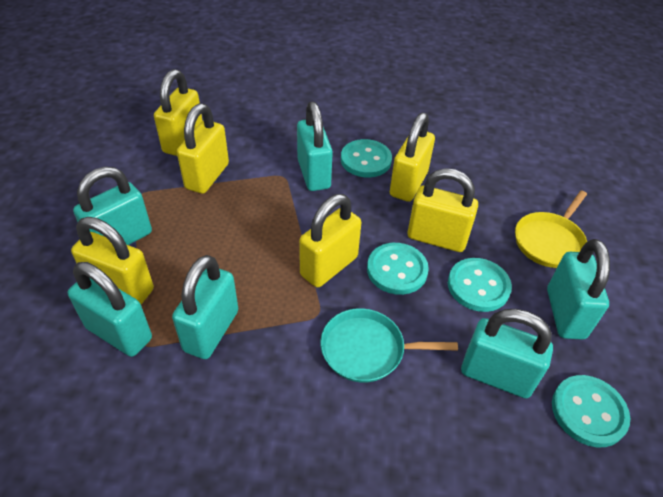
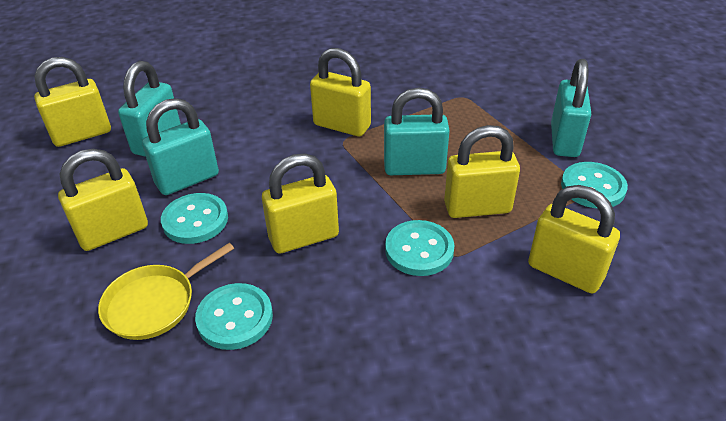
turquoise padlock: [68,262,152,357] [73,166,152,245] [172,255,238,359] [297,102,333,191] [461,309,553,398] [547,239,610,340] = 6 -> [118,61,181,157] [142,98,219,195] [384,87,450,175] [551,59,591,157] = 4
turquoise pan: [320,308,458,383] = 1 -> none = 0

